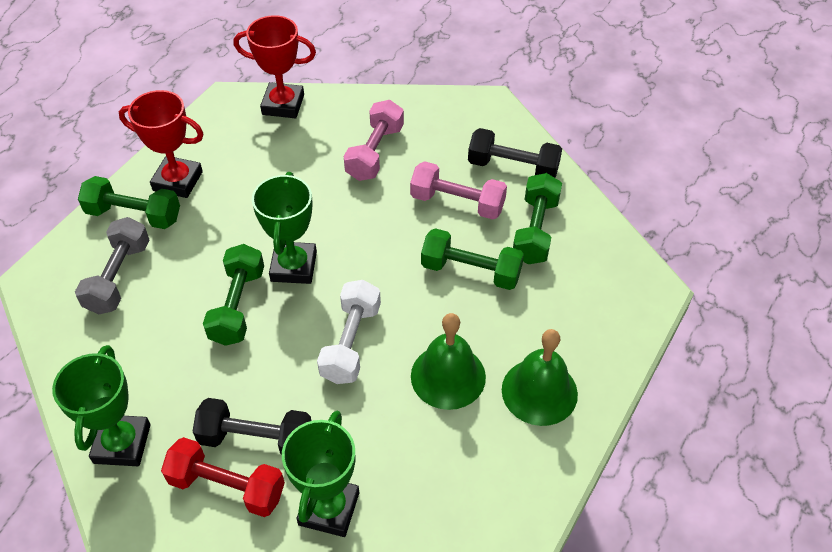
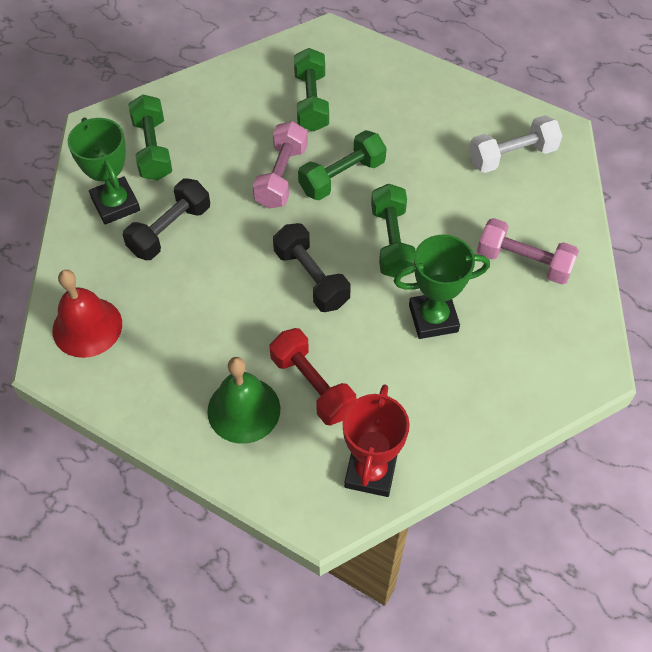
green bell: [411,313,486,410] [502,329,578,426] = 2 -> [207,357,280,444] = 1
green trophy: [52,345,151,466] [252,172,317,284] [282,411,359,537] = 3 -> [68,117,140,224] [394,235,490,339] = 2
grey dumbbell: [75,217,150,314] = 1 -> none = 0
red bell: none = 0 -> [52,270,122,358] = 1
red trophy: [119,90,204,198] [234,15,316,118] = 2 -> [343,384,410,497] = 1

